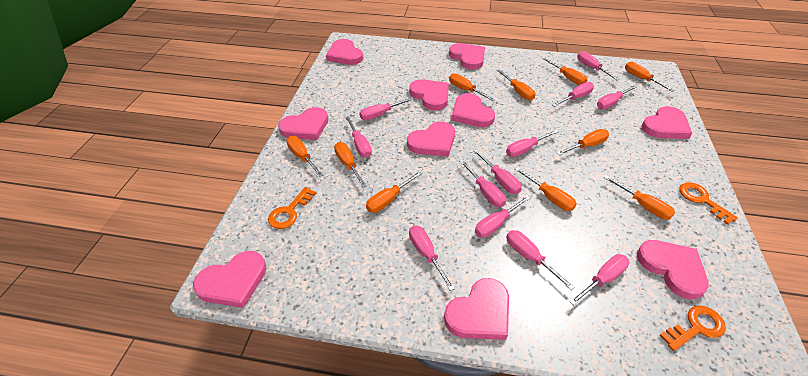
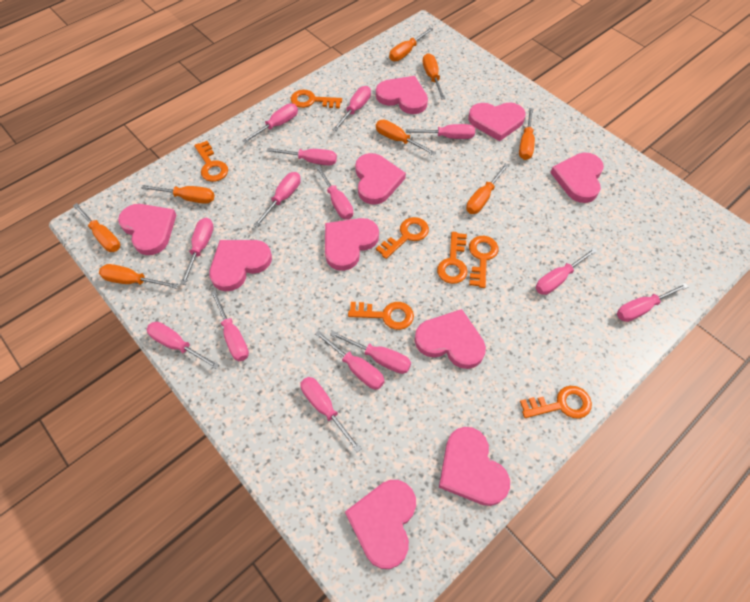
orange key: [268,187,316,229] [659,305,726,351] [679,182,738,225] = 3 -> [194,141,228,182] [291,90,342,108] [348,302,414,330] [376,217,429,259] [437,232,467,284] [469,236,499,288] [520,386,592,419] = 7
orange screwdriver: [286,136,323,177] [334,142,367,188] [366,171,422,213] [449,73,495,101] [497,69,535,100] [515,167,577,211] [543,58,587,85] [557,129,609,155] [603,175,675,220] [625,62,675,92] = 10 -> [73,203,120,252] [99,264,178,288] [141,185,214,204] [376,120,436,155] [389,28,433,61] [423,53,445,100] [466,164,509,214] [519,108,535,160] = 8
pink screwdriver: [345,116,372,158] [359,97,414,120] [409,225,455,291] [460,160,506,207] [473,149,522,194] [475,195,530,238] [506,130,558,157] [506,230,575,290] [552,82,594,107] [569,254,630,305] [577,51,619,80] [597,85,637,109] = 12 -> [146,322,219,369] [181,218,214,285] [211,290,249,361] [242,104,298,143] [254,172,301,227] [267,148,337,165] [301,377,362,452] [315,330,385,389] [316,165,353,219] [330,331,411,374] [333,86,371,131] [406,124,475,139] [536,248,597,295] [617,283,688,322] = 14

